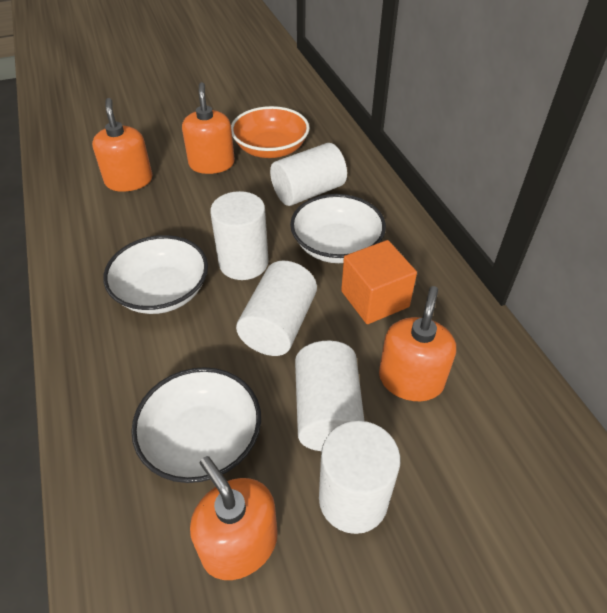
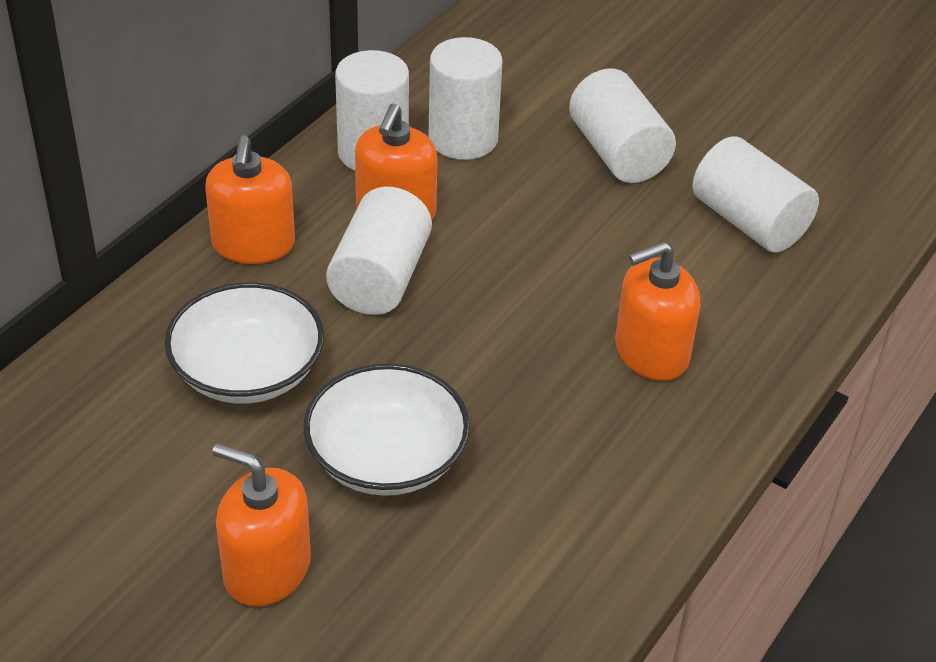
orange bowl: [231,106,310,158] = 1 -> none = 0
orange cube: [341,240,417,324] = 1 -> none = 0
white bowl: [103,235,208,314] [131,367,261,483] [290,194,386,263] = 3 -> [164,282,324,404] [303,364,470,496] = 2

